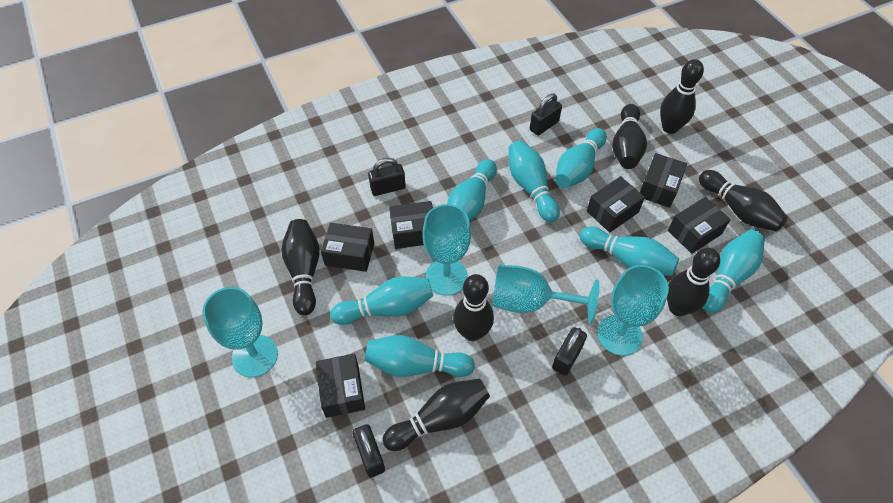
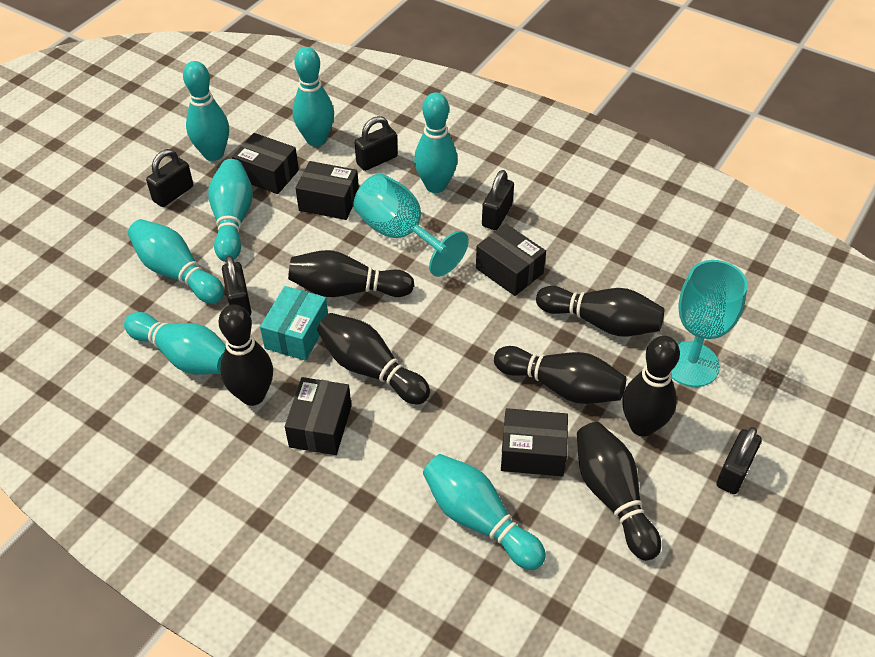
black box: [316,354,365,418] [321,223,374,272] [389,201,433,249] [587,176,645,233] [640,153,687,208] [668,197,731,254] = 6 -> [232,133,299,194] [285,377,351,455] [295,161,359,220] [476,224,546,296] [501,408,568,476] = 5
black padlock: [353,424,385,478] [368,158,406,196] [530,93,562,136] [552,327,587,376] = 4 -> [146,149,193,207] [222,255,252,316] [355,116,398,171] [482,170,514,230] [716,427,762,494] = 5
turquoise box: none = 0 -> [260,286,328,361] = 1
turquoise goblet: [202,287,278,377] [422,204,471,296] [492,265,599,324] [597,265,669,356] = 4 -> [353,173,469,277] [671,260,748,387] = 2

